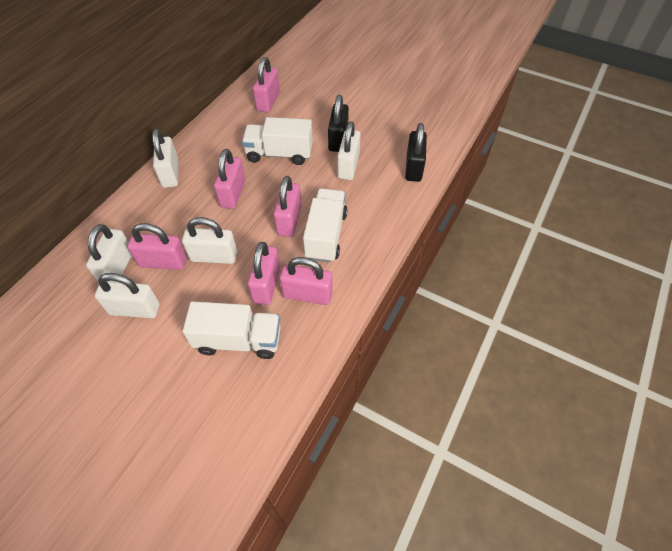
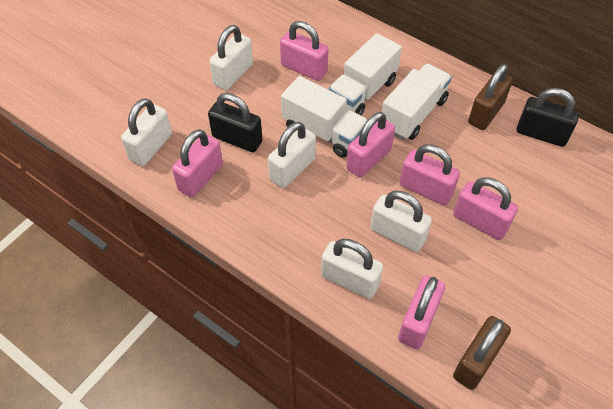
brown padlock: none = 0 -> [453,316,511,390] [468,64,513,130] = 2

